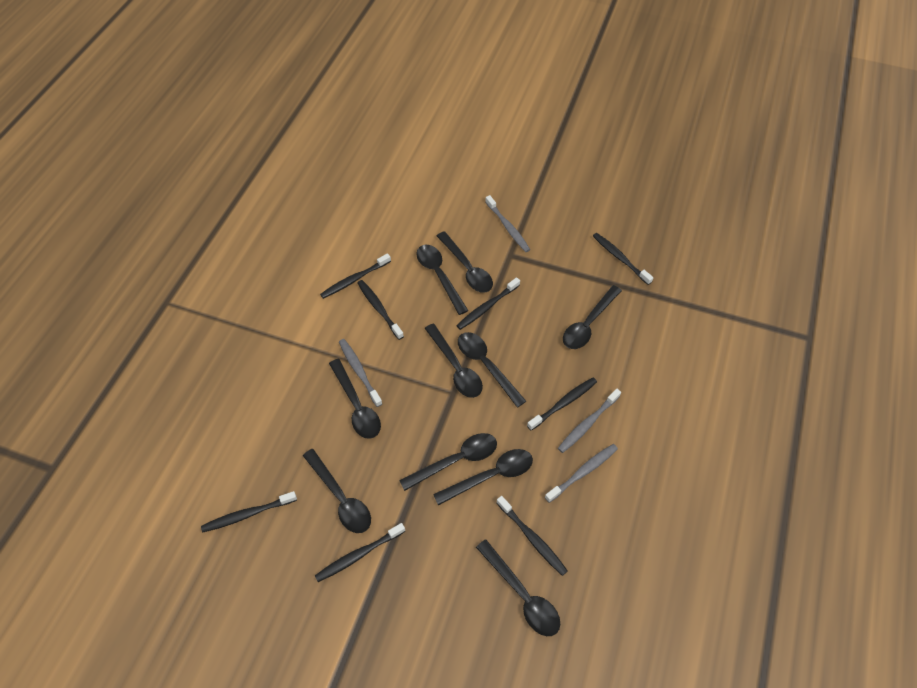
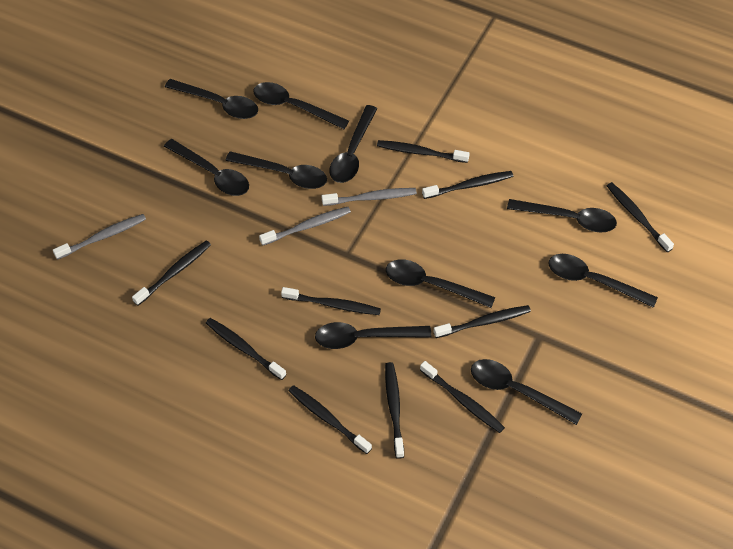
black toothbrush: [201,491,297,532] [315,523,405,582] [320,253,391,299] [357,280,404,340] [456,277,520,330] [497,496,568,576] [527,377,597,431] [593,233,653,285] = 8 -> [132,240,211,306] [206,318,287,380] [281,287,381,315] [288,385,372,454] [377,140,470,163] [385,362,404,459] [420,361,505,433] [422,171,513,199] [434,305,531,338] [607,182,674,252] = 10
grey toothbrush: [339,339,383,407] [485,195,530,252] [545,444,618,503] [558,389,621,453] = 4 -> [53,214,146,260] [259,207,351,246] [322,188,417,206] = 3

